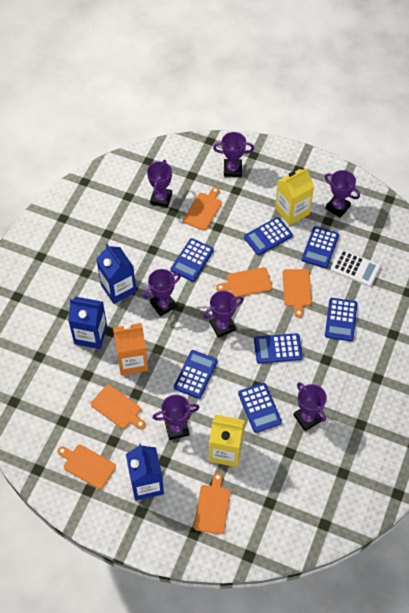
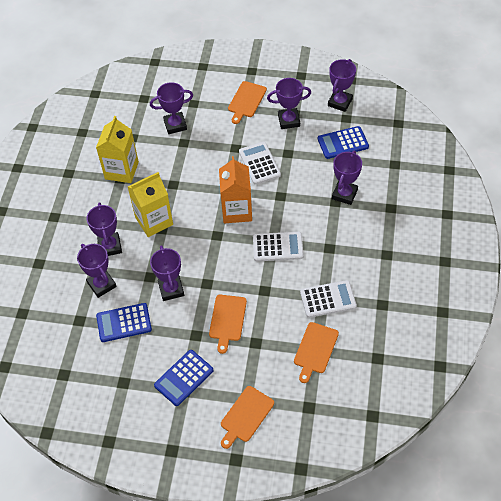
blue calculator: [171,238,214,282] [174,350,217,399] [238,383,282,433] [244,217,293,255] [254,333,303,363] [302,226,339,268] [325,298,358,341] = 7 -> [96,303,152,342] [154,350,214,406] [318,126,369,159] = 3
blue carton: [68,297,107,349] [96,244,136,304] [126,443,164,501] = 3 -> none = 0
orange cutting board: [58,445,116,489] [91,385,145,429] [183,187,222,231] [194,473,230,534] [216,267,272,297] [283,269,312,318] = 6 -> [209,295,247,354] [221,386,274,449] [228,81,267,124] [294,322,339,383] = 4
white calculator: [331,249,380,287] = 1 -> [239,142,281,185] [253,232,304,261] [300,280,357,318] = 3

